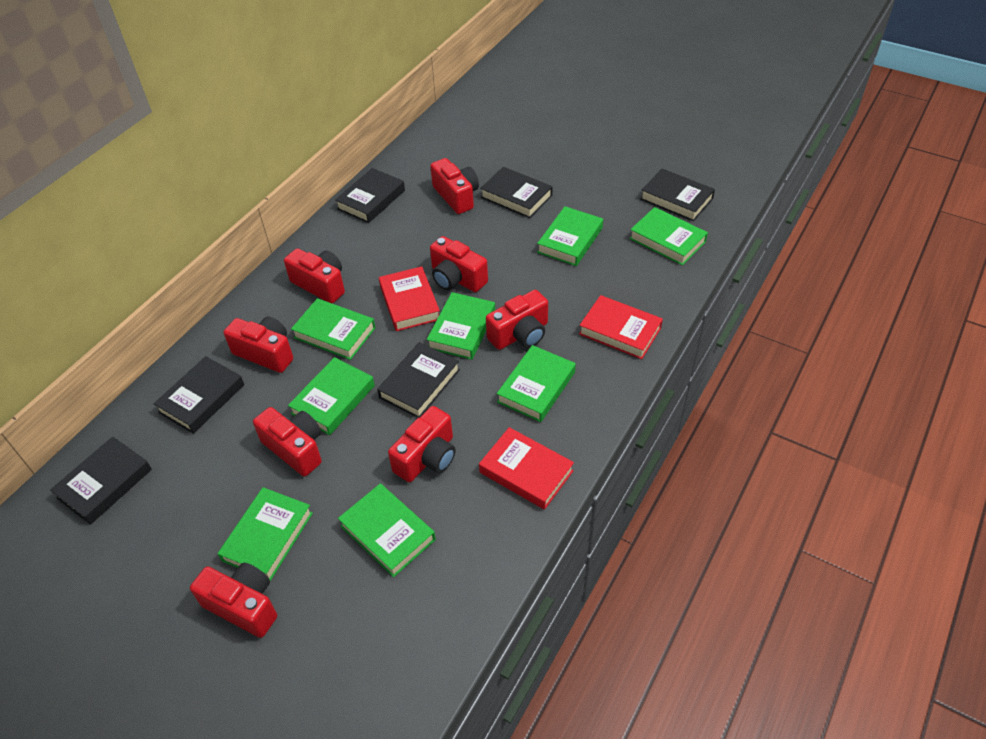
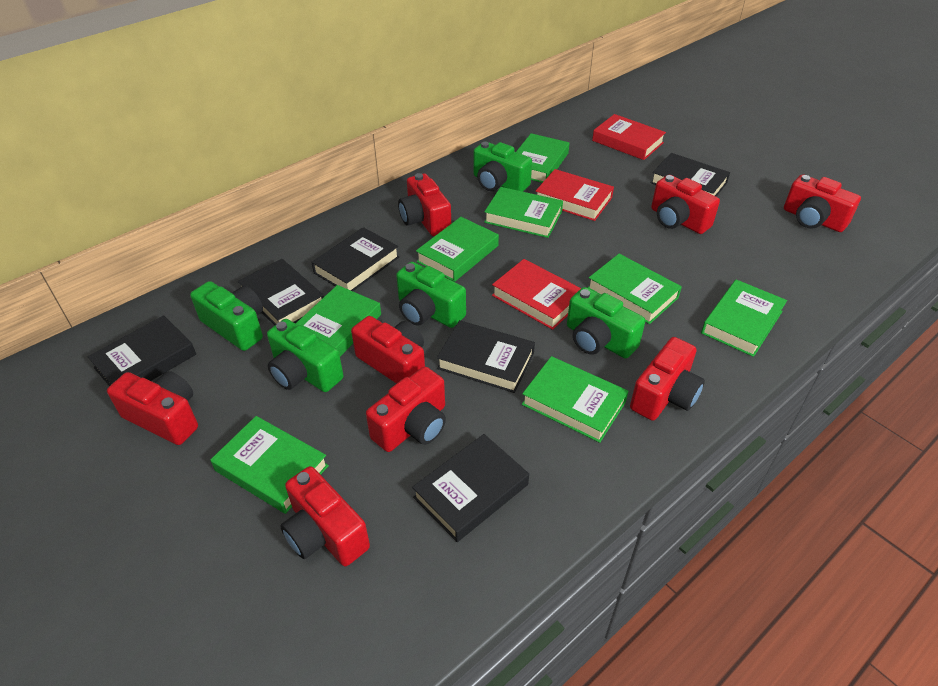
green camera: none = 0 -> [190,281,263,351] [267,319,344,392] [396,262,466,328] [474,141,532,192] [567,287,645,359] = 5

